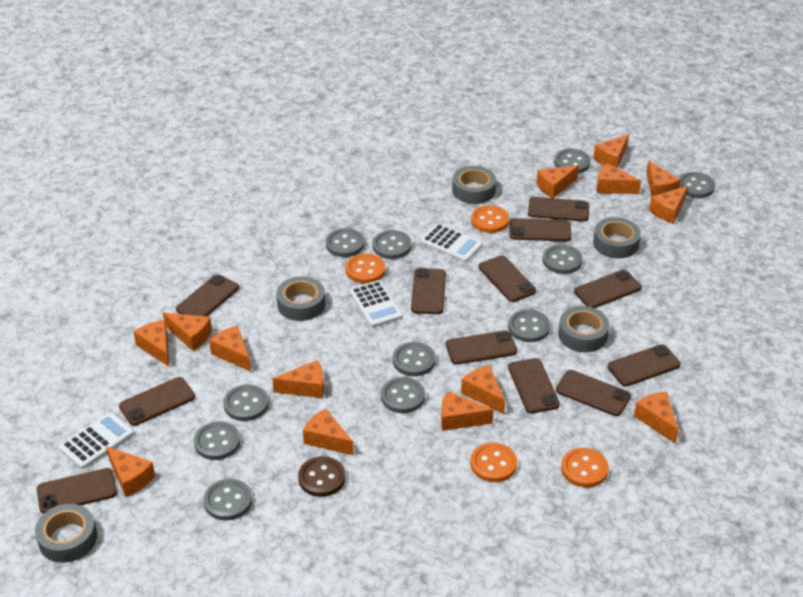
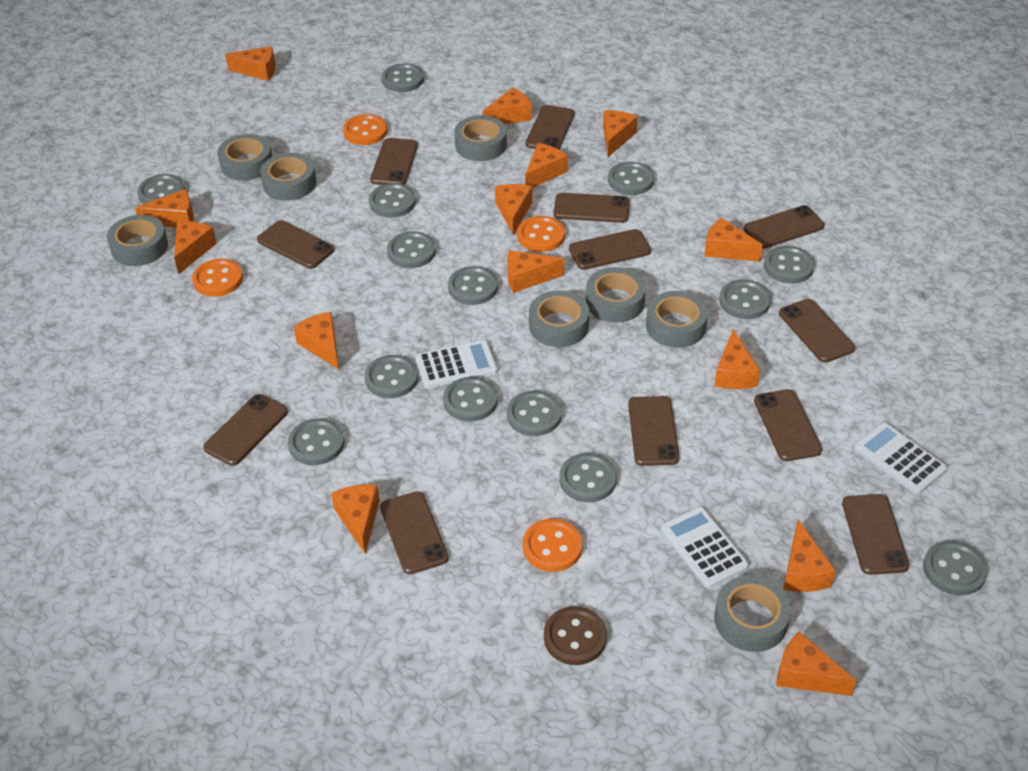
grey button: [194,421,240,460] [203,479,252,520] [223,384,269,421] [326,228,365,257] [372,230,412,259] [381,377,425,413] [393,342,436,376] [508,309,550,342] [542,244,583,274] [554,149,591,173] [679,172,715,198] = 11 -> [137,174,185,204] [288,418,344,465] [365,355,418,398] [369,183,416,218] [382,64,424,92] [387,231,436,268] [443,377,498,422] [448,266,498,305] [507,391,562,436] [559,453,617,502] [608,162,654,195] [719,280,771,319] [764,246,814,284] [923,541,988,596] = 14
grey tape: [35,504,97,563] [276,276,325,321] [452,166,496,204] [558,306,610,352] [593,217,641,258] = 5 -> [107,215,168,266] [218,134,273,181] [260,153,317,201] [454,115,507,161] [529,291,589,347] [586,267,646,323] [646,291,708,348] [714,575,791,652] = 8

